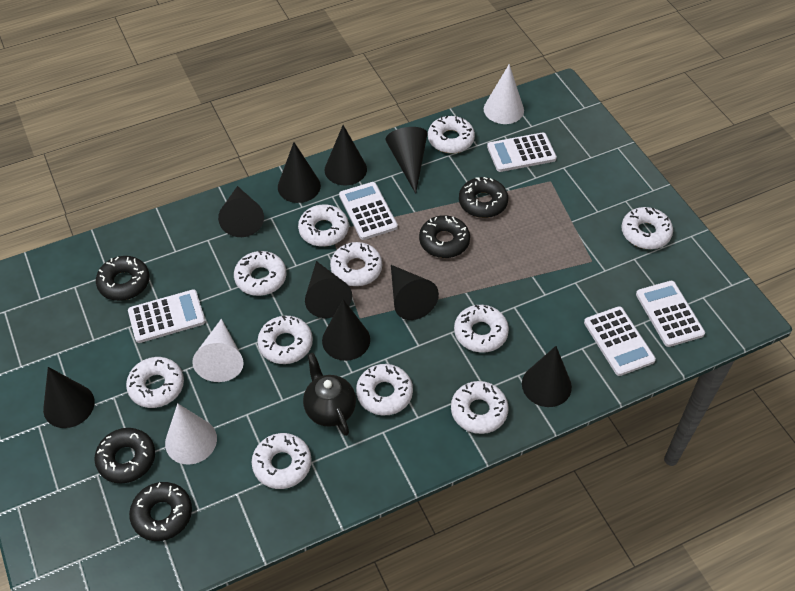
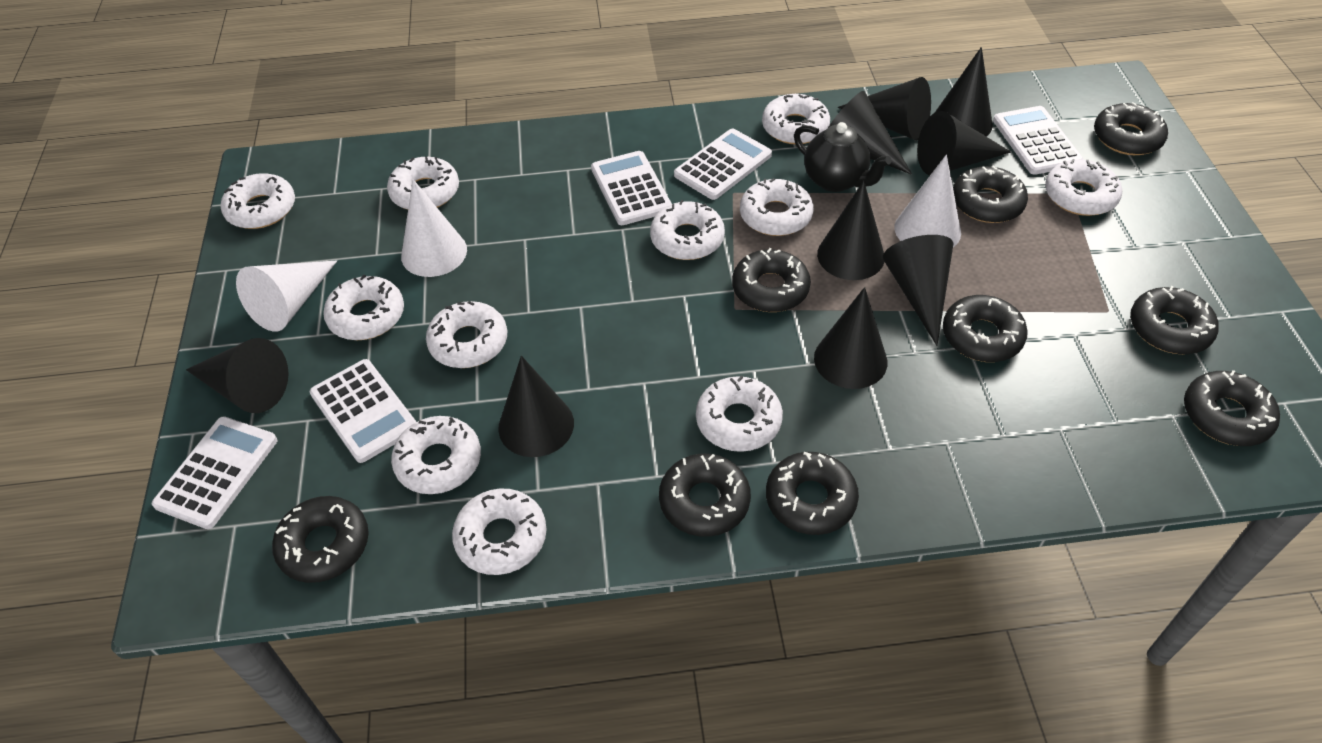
black donut: [94,428,155,484] [96,256,149,301] [129,482,192,541] [419,215,470,258] [459,177,508,218] = 5 -> [272,496,369,583] [659,454,751,537] [732,248,811,312] [766,452,859,535] [943,295,1028,362] [953,166,1028,223] [1094,102,1168,155] [1130,286,1218,355] [1184,370,1280,446] = 9

